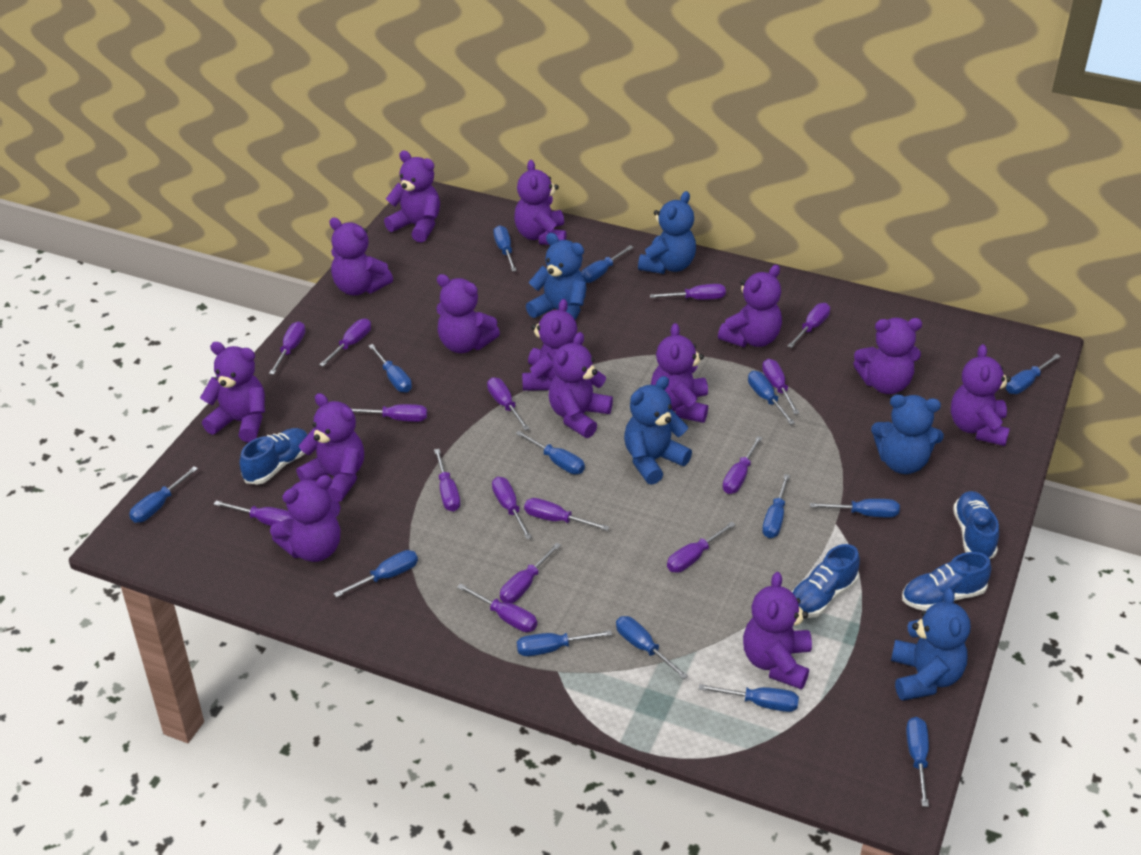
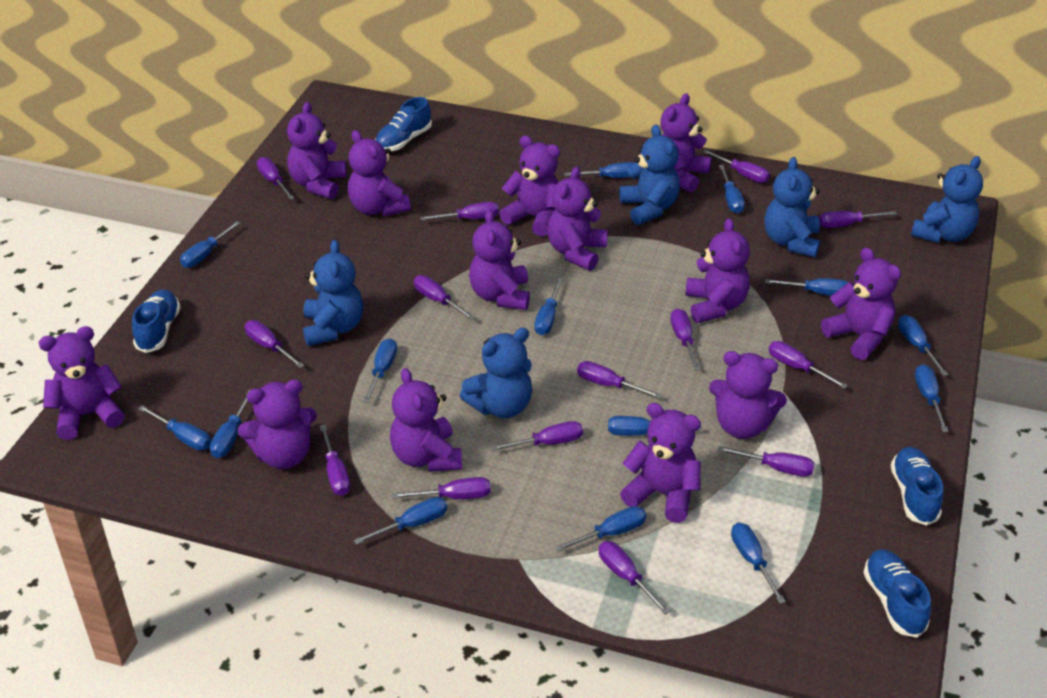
purple screwdriver: [214,500,293,526] [269,321,305,375] [319,318,371,366] [351,404,427,422] [434,449,460,512] [457,584,537,632] [487,377,530,431] [492,477,532,539] [500,542,561,603] [524,498,609,531] [650,284,726,300] [667,522,736,573] [723,436,762,494] [762,359,799,414] [788,303,830,348] = 15 -> [245,320,305,368] [257,157,295,200] [320,425,350,496] [392,477,491,499] [414,275,475,320] [420,202,499,221] [491,421,583,451] [577,361,662,399] [599,541,670,615] [670,308,700,370] [703,150,770,183] [717,446,814,477] [769,341,848,389] [819,211,897,228] = 14
purple teddy bear: [200,342,265,442] [270,475,341,562] [296,393,364,502] [329,217,393,295] [384,151,440,243] [436,274,500,353] [514,160,566,245] [522,299,577,391] [548,332,613,438] [651,323,708,423] [718,265,782,347] [743,572,812,689] [853,318,922,394] [951,344,1011,446] = 14 -> [39,326,125,440] [238,379,317,469] [287,102,346,199] [348,130,411,217] [390,368,462,472] [469,210,530,310] [499,136,560,236] [547,166,608,271] [620,403,701,523] [660,93,712,193] [685,218,750,323] [709,351,787,439] [821,247,901,360] = 13

